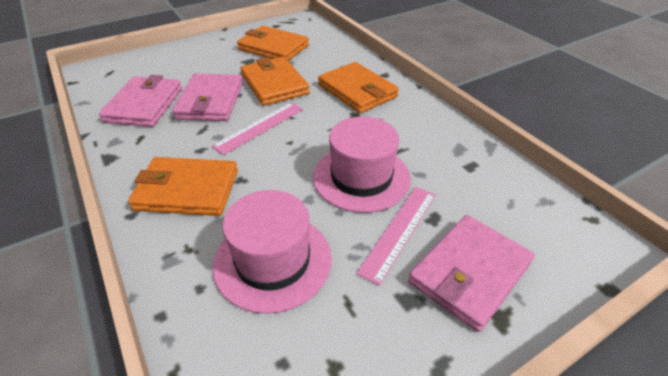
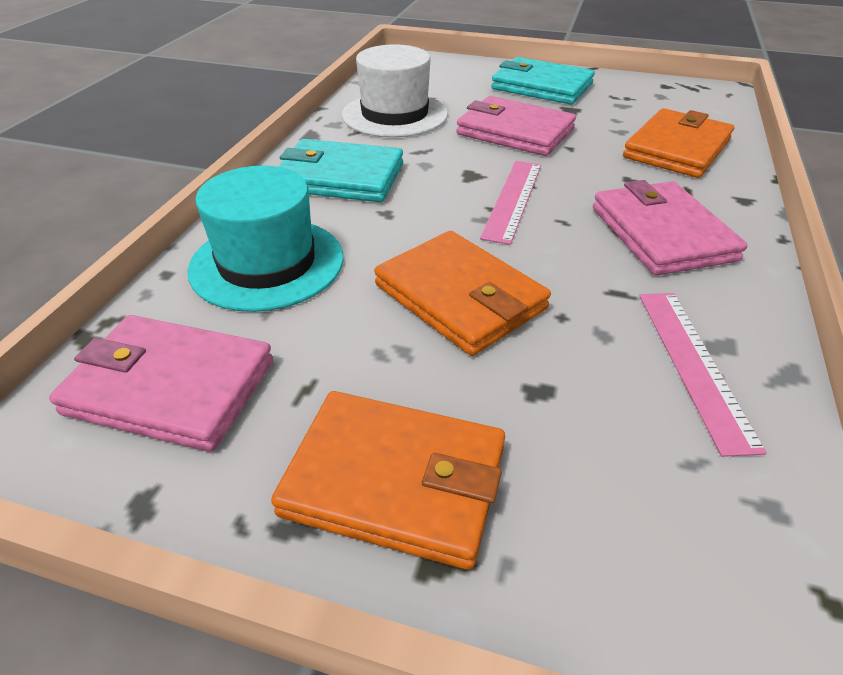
orange wallet: [128,157,238,216] [237,26,309,61] [240,57,310,106] [318,62,399,113] = 4 -> [271,391,505,570] [374,231,551,356] [623,108,734,178] = 3
pink hat: [213,190,332,314] [313,117,411,213] = 2 -> none = 0
turquoise hat: none = 0 -> [188,166,344,312] = 1
turquoise wallet: none = 0 -> [278,139,403,202] [491,57,595,105] = 2
white hat: none = 0 -> [342,44,448,137] = 1

